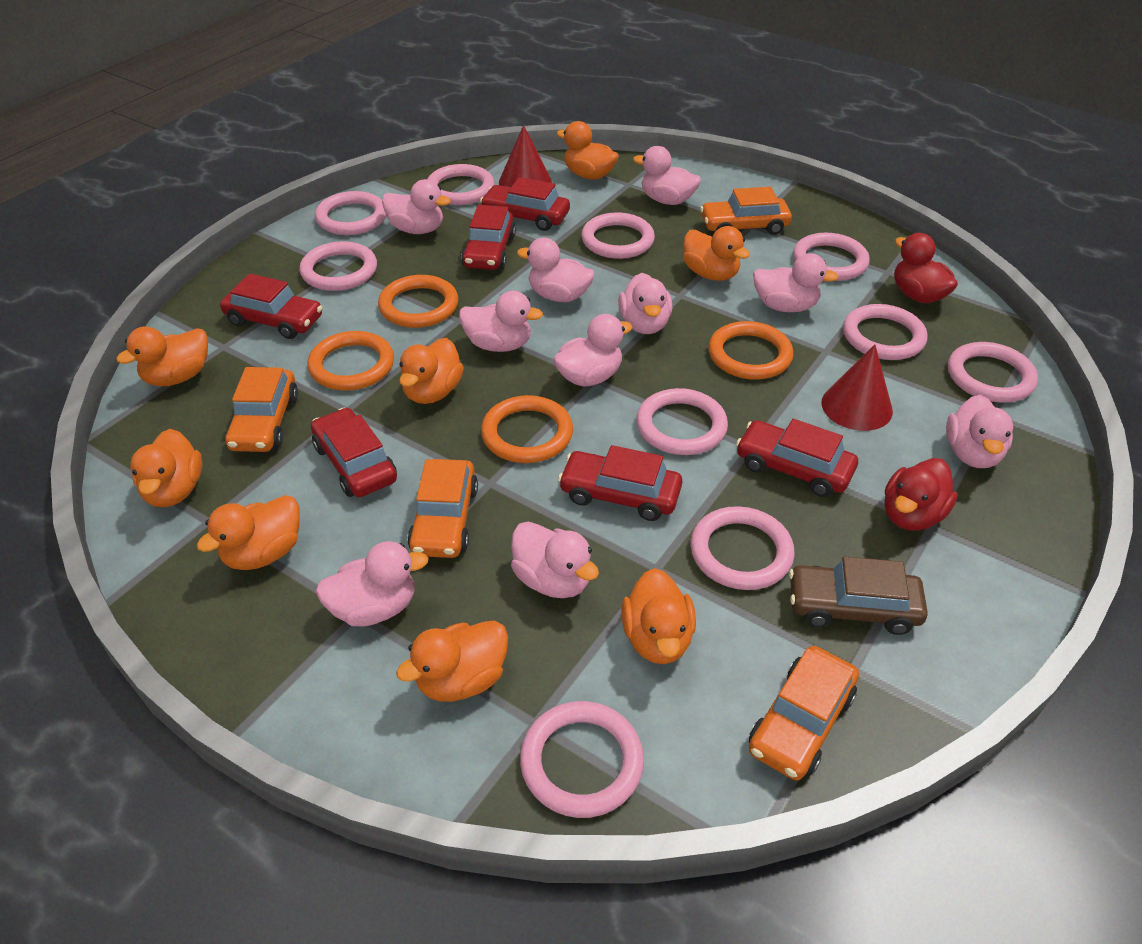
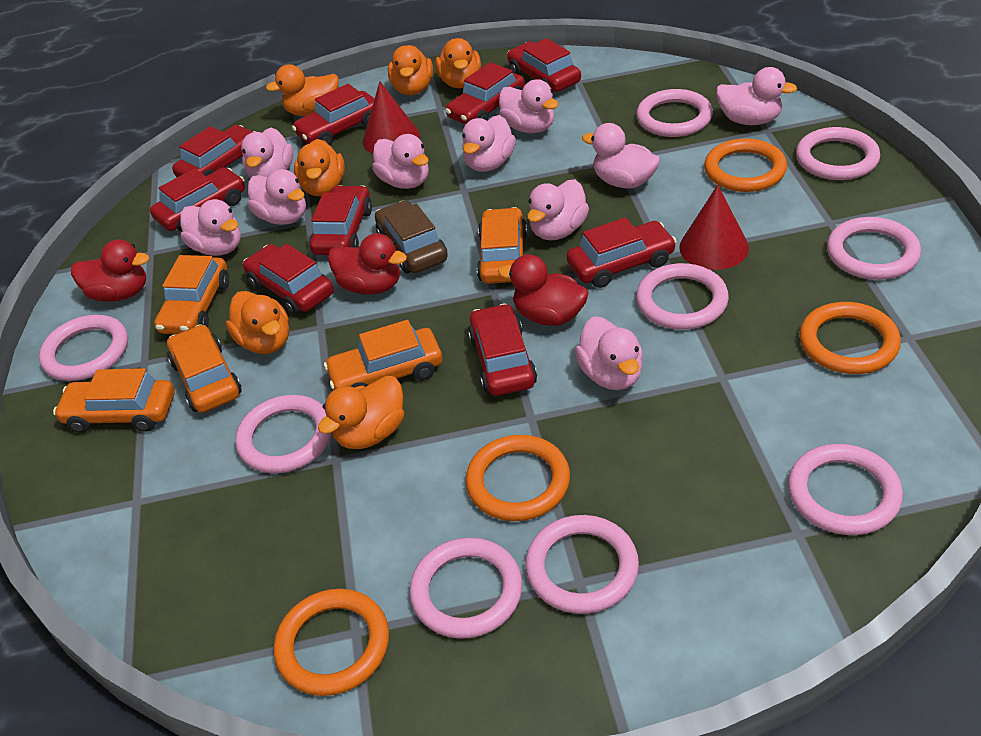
orange car: [225,367,298,452] [407,459,478,558] [700,187,792,235] [749,646,859,780] = 4 -> [53,368,175,433] [154,255,229,334] [167,324,242,413] [324,320,442,390] [477,207,527,284] = 5
orange duck: [116,326,208,386] [130,429,203,507] [197,495,300,570] [396,621,508,702] [399,338,464,404] [557,121,619,180] [621,568,696,664] [683,226,750,281] = 8 -> [226,291,289,354] [266,64,339,116] [294,139,345,196] [318,376,404,449] [388,45,433,95] [435,38,481,88] = 6
pink ring: [299,241,377,291] [315,191,386,235] [428,164,495,205] [520,701,644,818] [581,212,655,259] [636,388,728,455] [690,506,795,590] [793,233,870,281] [843,304,928,360] [948,342,1038,403] = 10 -> [39,315,128,381] [235,395,332,473] [409,538,522,639] [525,515,639,614] [636,89,713,137] [636,263,729,330] [788,444,903,535] [796,127,880,180] [827,217,921,280] = 9
red car: [220,273,323,339] [311,408,397,497] [461,205,516,270] [480,177,570,231] [558,445,683,521] [736,419,858,497] = 6 -> [150,167,245,232] [172,125,256,177] [243,244,334,315] [292,84,375,145] [310,185,372,255] [445,62,525,125] [468,303,537,396] [507,38,581,92] [566,217,677,288] = 9
red duck: [884,458,958,531] [894,233,958,303] = 2 -> [71,239,149,302] [328,233,407,295] [498,254,589,326] = 3

